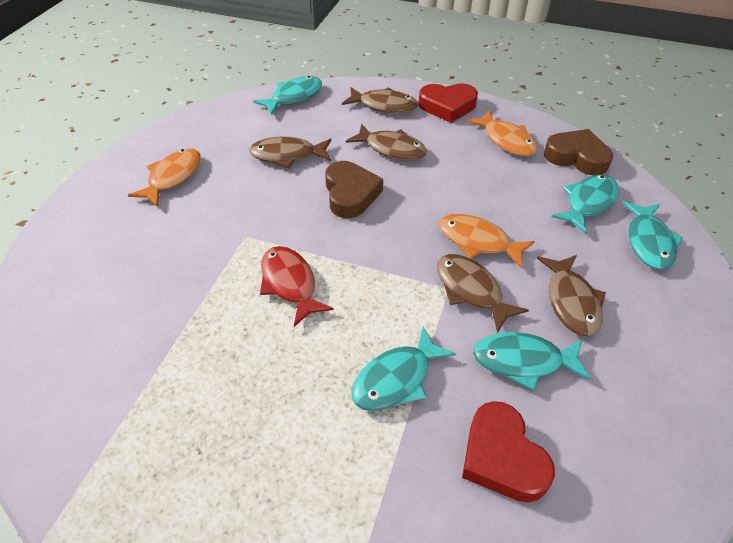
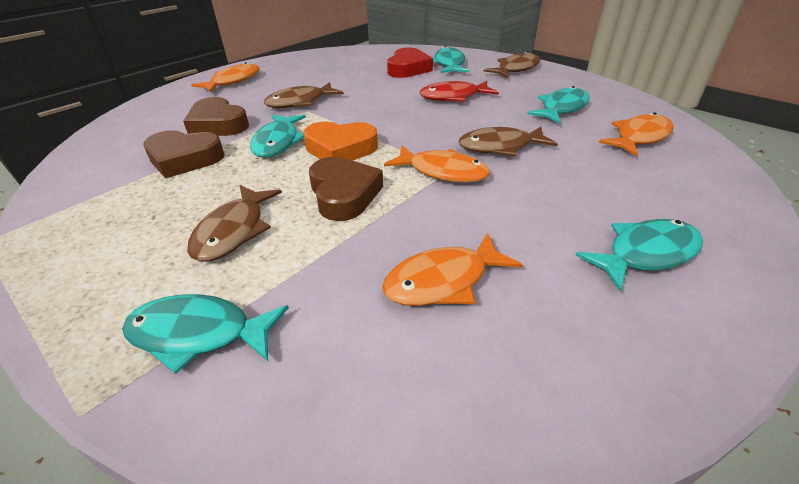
brown fish: [249,136,331,168] [342,87,418,113] [346,124,427,161] [437,254,529,333] [537,255,606,336] = 5 -> [187,185,282,262] [264,82,344,108] [459,127,558,157] [484,51,540,78] = 4
brown heart: [325,161,383,218] [544,129,613,175] = 2 -> [143,130,225,178] [183,97,249,136] [309,157,383,221] = 3
orange fish: [128,148,201,207] [439,214,535,269] [466,111,537,156] = 3 -> [191,62,259,93] [382,233,522,306] [384,146,490,183] [599,113,674,157] = 4
orange heart: none = 0 -> [303,121,378,161] = 1
red heart: [418,83,478,123] [462,401,555,503] = 2 -> [387,48,433,78] = 1

